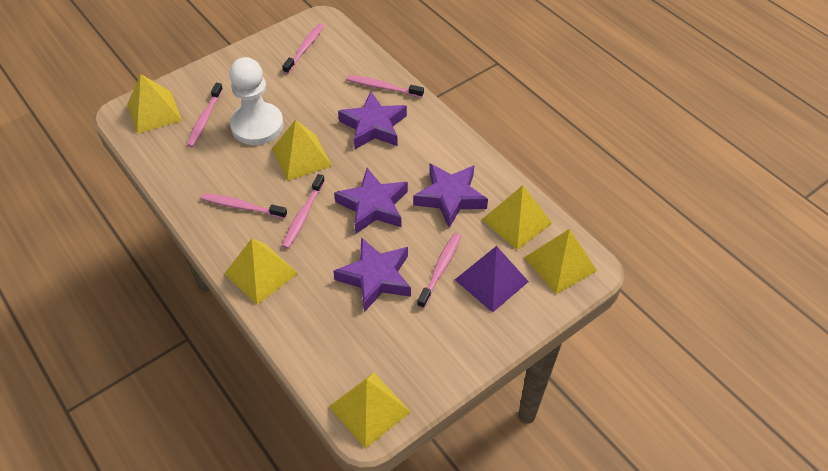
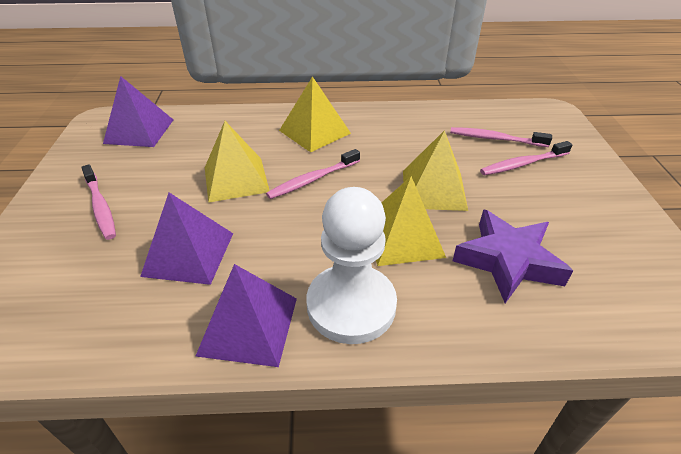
pink toothbrush: [187,83,223,147] [201,193,287,219] [282,23,324,74] [282,174,325,249] [347,75,424,98] [417,233,461,308] = 6 -> [81,164,116,240] [266,149,360,199] [450,127,552,147] [480,141,572,175] = 4
purple pyramid: [455,246,529,313] = 1 -> [103,76,173,147] [140,193,233,285] [196,264,297,367] = 3
purple star: [333,237,411,312] [334,168,408,234] [338,91,407,149] [413,164,488,228] = 4 -> [453,209,573,303] = 1
yellow pyramid: [127,74,182,134] [224,238,298,305] [272,119,332,181] [329,372,411,449] [482,185,552,250] [524,229,597,294] = 6 -> [205,121,270,203] [279,76,351,152] [376,176,446,266] [403,130,468,211] = 4

